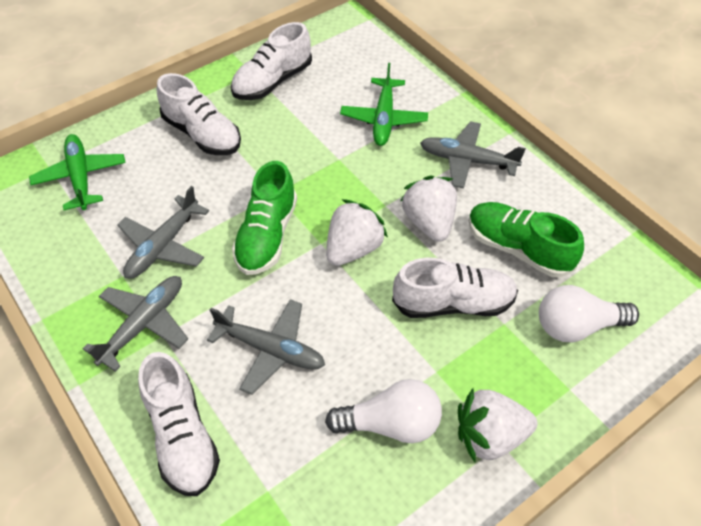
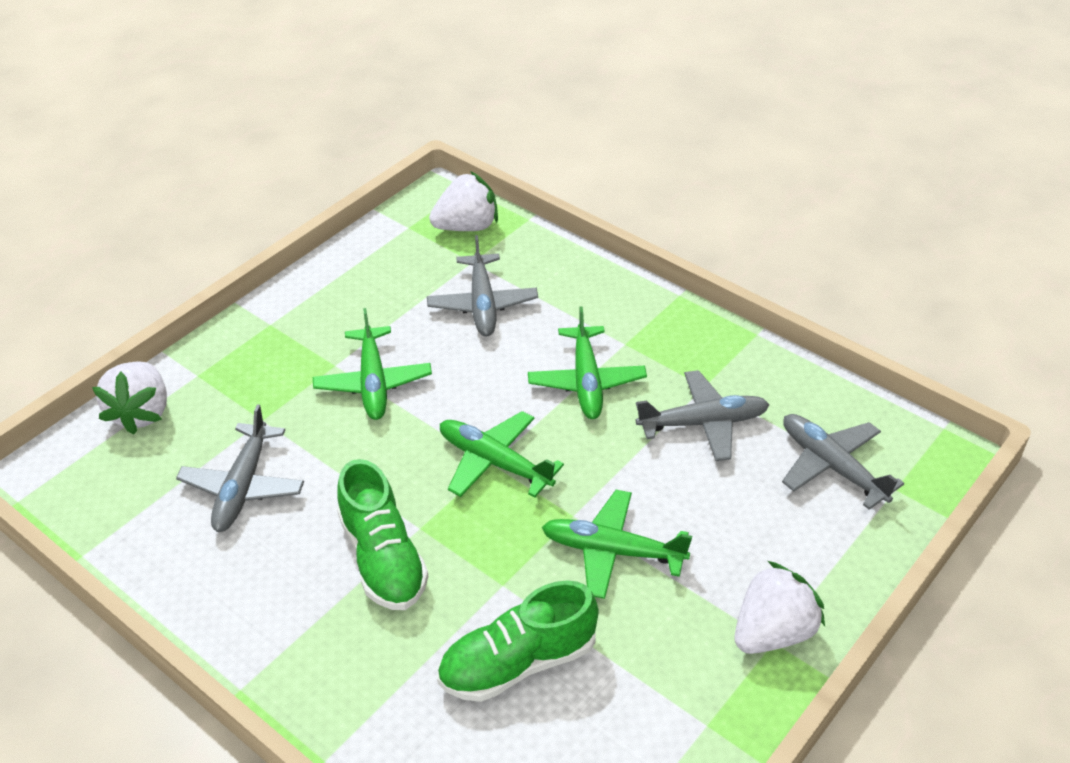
green plane: [29,134,126,210] [340,63,428,146] = 2 -> [313,308,432,420] [440,411,564,498] [528,307,647,419] [542,490,692,599] = 4
white light bulb: [325,379,442,443] [539,285,639,342] = 2 -> none = 0
white shoe: [138,352,220,496] [157,73,241,155] [231,22,312,100] [392,258,518,318] = 4 -> none = 0

